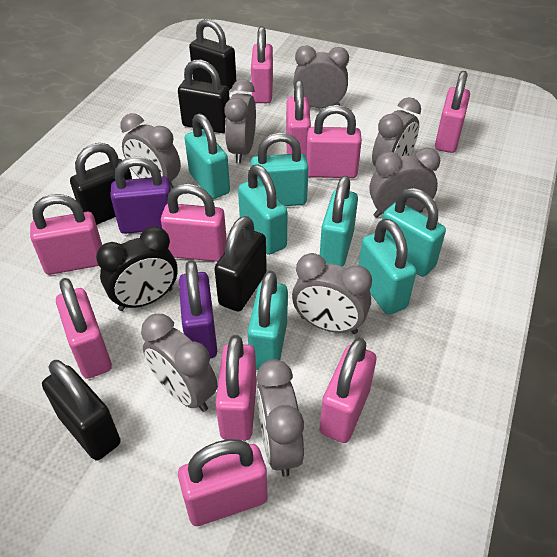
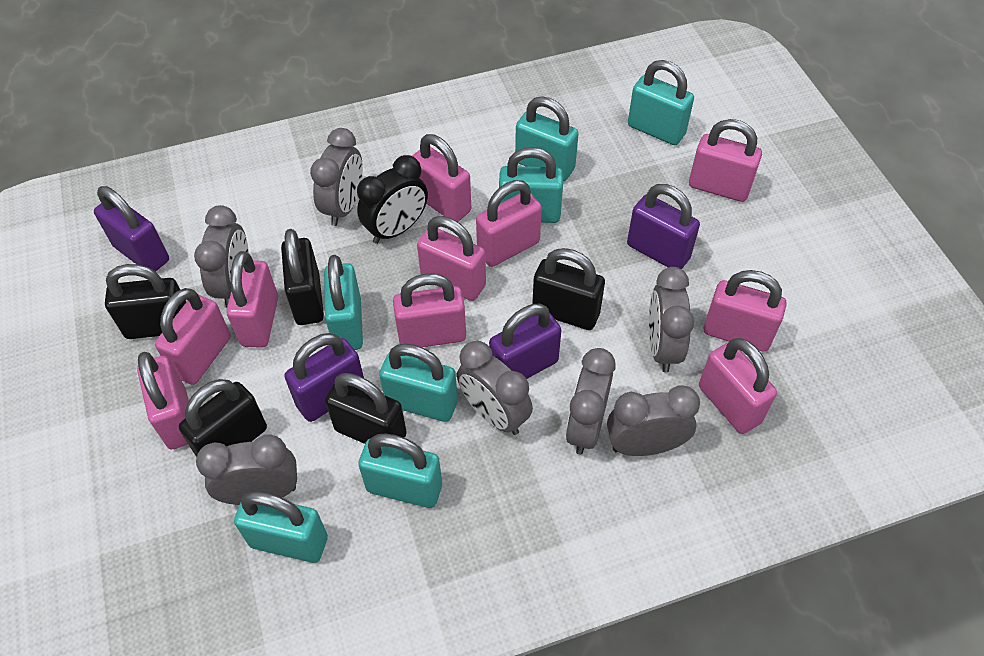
grey clock: [120,113,181,190] [141,314,218,412] [224,79,256,163] [256,359,304,477] [292,253,372,334] [293,45,349,108] [369,148,440,218] [372,97,421,165] = 8 -> [194,205,249,308] [196,434,297,505] [310,128,363,226] [457,341,533,435] [566,348,615,455] [607,386,700,456] [649,267,694,372] = 7
purple padlock: [110,156,171,234] [179,260,217,359] = 2 -> [94,186,169,272] [284,333,364,422] [489,304,561,379] [627,184,700,269] = 4

